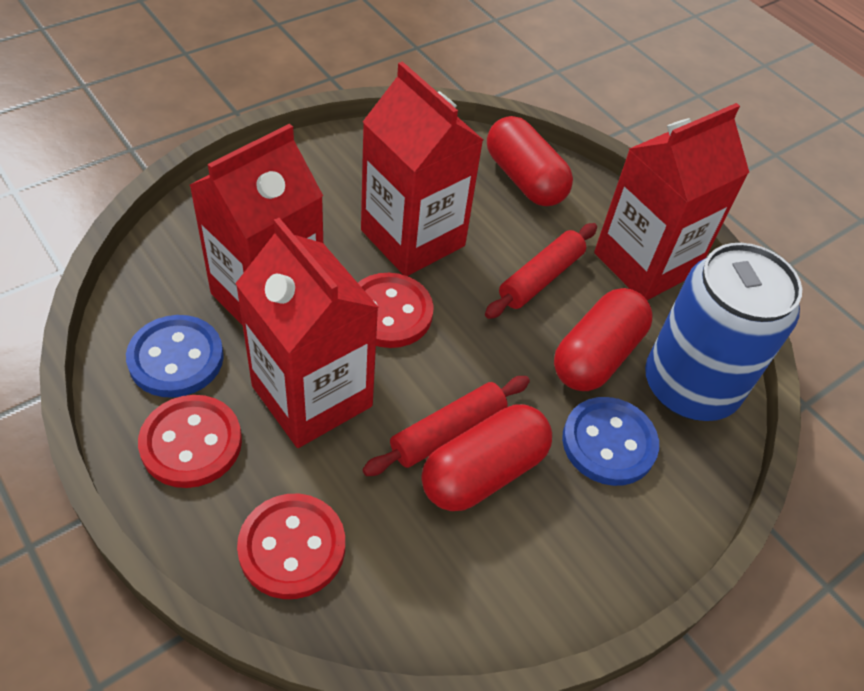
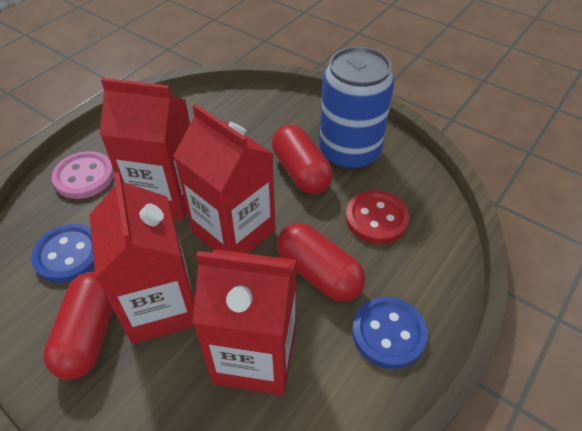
pink button: none = 0 -> [52,151,114,199] = 1
red button: [138,395,242,488] [237,494,345,599] [358,273,434,348] = 3 -> [346,190,409,244] = 1
red rolling pin: [362,376,530,476] [485,223,597,319] = 2 -> none = 0

